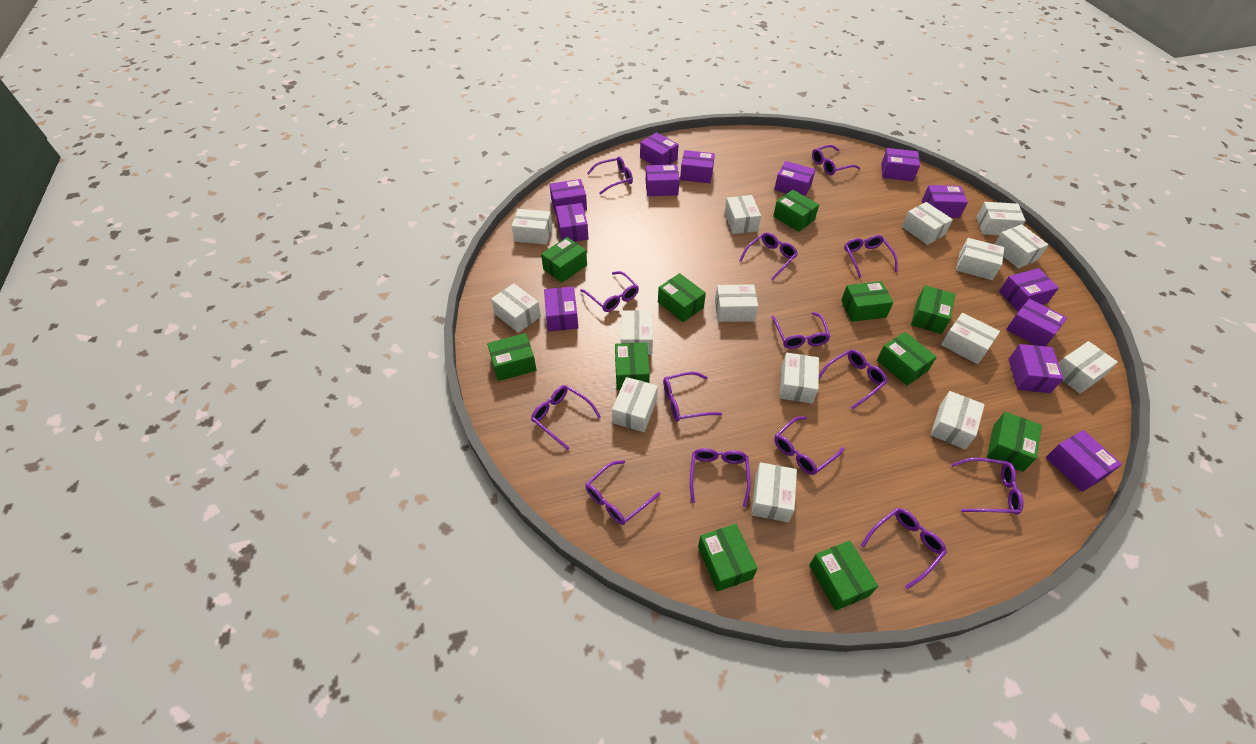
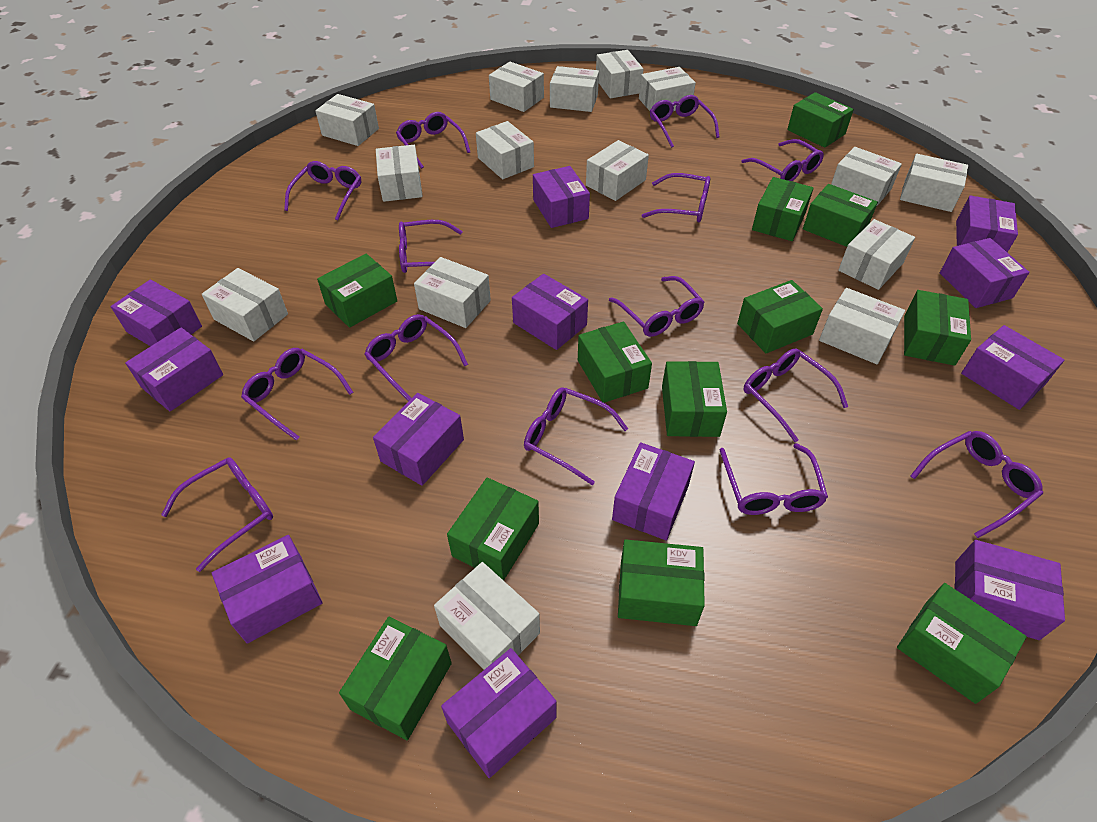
green box: [487,333,537,381] [541,237,587,283] [615,343,650,390] [658,273,706,322] [698,524,758,592] [773,190,819,232] [809,540,878,611] [841,281,894,322] [877,332,937,386] [911,285,955,334] [987,412,1042,472] = 11 -> [317,254,397,328] [339,617,452,740] [447,478,539,581] [578,321,652,403] [618,539,705,626] [662,361,727,437] [737,280,823,354] [752,177,814,241] [787,92,854,148] [803,184,878,247] [897,583,1027,704] [904,290,971,366] = 12
purple box: [544,286,578,332] [549,179,587,215] [556,203,589,242] [640,132,679,165] [646,164,680,196] [680,150,715,183] [774,161,816,196] [881,148,920,181] [922,185,968,218] [999,268,1059,311] [1006,299,1067,346] [1009,344,1064,393] [1046,430,1122,492] = 13 -> [111,280,202,346] [125,328,223,412] [212,535,323,644] [373,393,464,486] [441,648,557,778] [512,274,588,350] [533,166,590,228] [612,442,695,541] [940,238,1030,308] [955,540,1065,640] [956,195,1018,253] [961,325,1064,410] = 12

